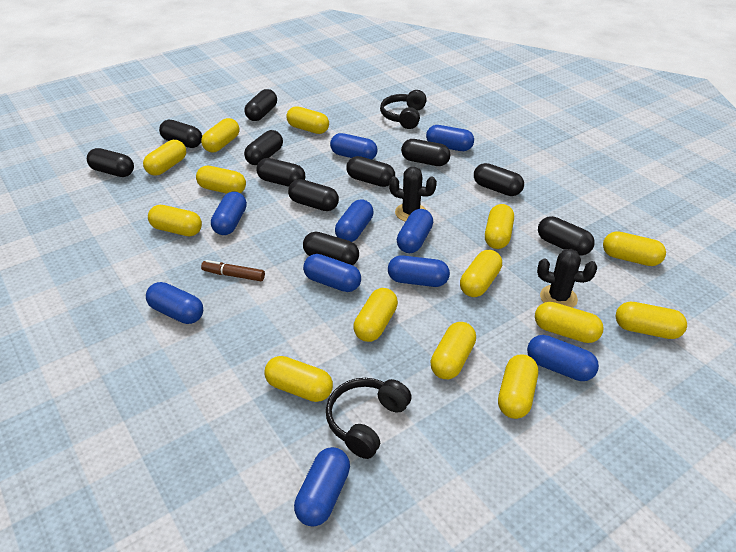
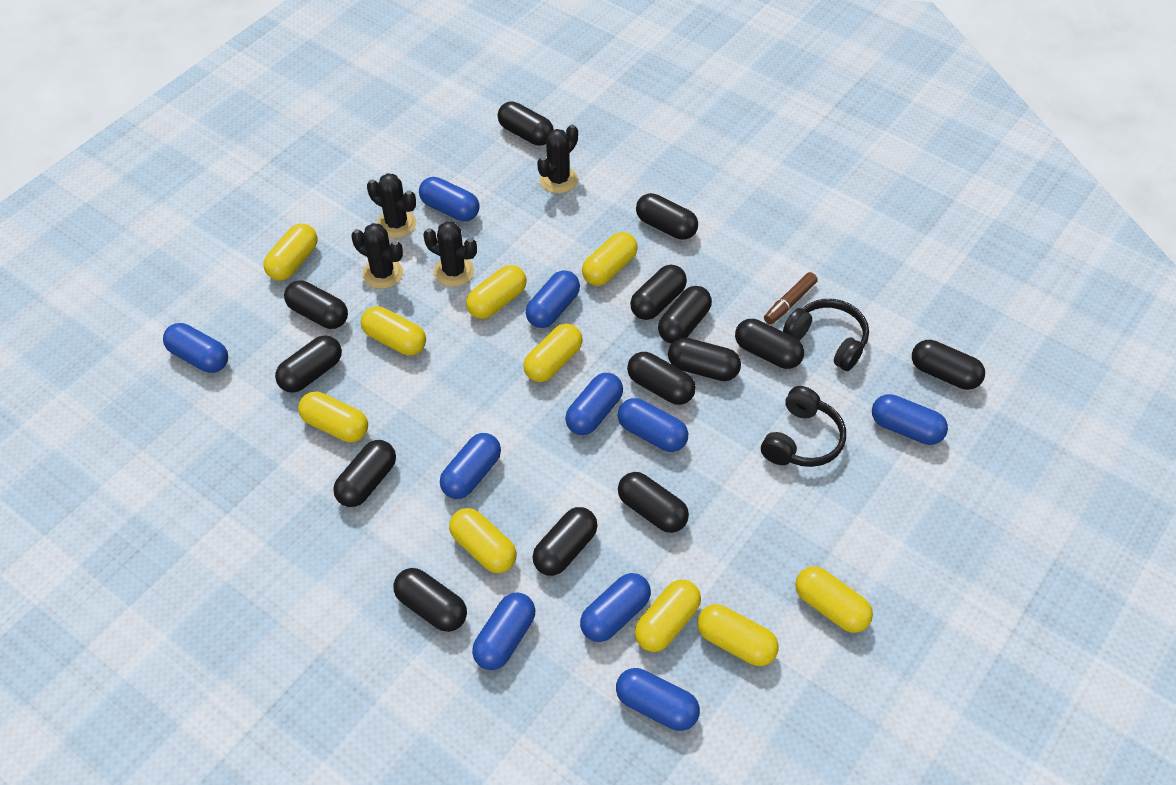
black cactus: [389,167,437,222] [537,249,597,308] = 2 -> [351,223,403,289] [367,173,416,238] [423,221,477,287] [537,125,578,193] = 4
black capsule: [87,148,134,177] [159,120,202,148] [244,130,283,165] [245,89,277,121] [256,158,305,187] [288,179,339,211] [303,232,359,265] [346,156,395,187] [401,139,451,166] [474,163,524,196] [538,216,594,256] = 11 -> [275,335,342,393] [284,280,348,329] [333,440,396,507] [393,568,467,632] [498,101,554,146] [532,507,598,576] [618,472,689,533] [627,352,696,405] [630,265,687,320] [636,193,698,240] [658,286,712,343] [668,337,741,381] [735,319,804,369] [912,340,985,390] = 14
yellow capsule: [143,140,186,176] [148,205,202,236] [196,166,246,194] [201,118,240,152] [264,356,333,402] [286,106,329,134] [353,288,398,342] [430,322,476,379] [460,250,502,297] [485,204,514,249] [498,354,538,419] [535,302,604,343] [603,231,666,266] [616,302,687,339] = 14 -> [263,224,318,281] [298,391,368,442] [361,306,426,356] [449,508,517,573] [466,265,526,319] [523,323,583,382] [582,232,638,286] [634,580,701,652] [697,604,778,666] [795,566,873,633] = 10

